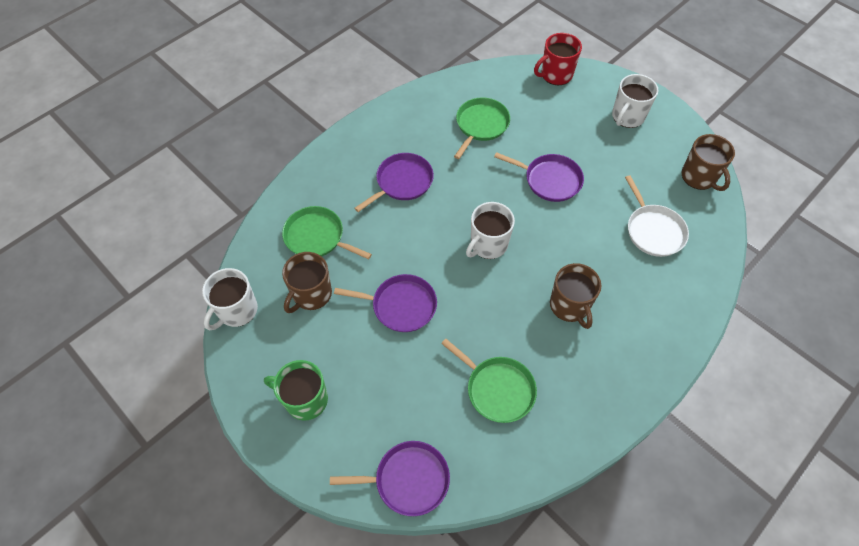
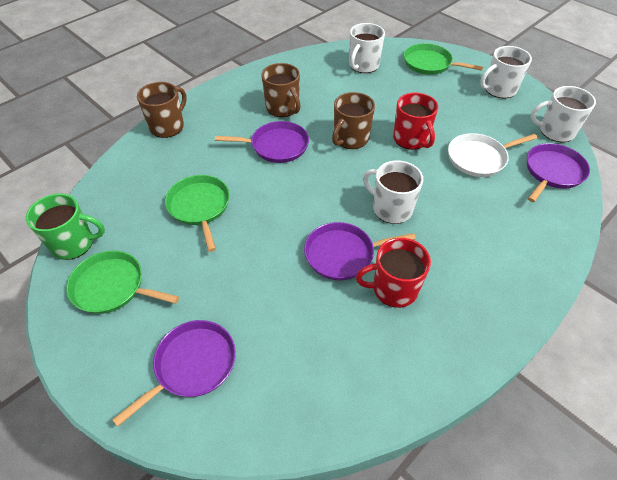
red mug: [534,33,582,85] = 1 -> [356,238,431,308] [393,92,438,150] = 2
white mug: [202,268,258,331] [466,202,515,259] [612,74,658,128] = 3 -> [349,23,385,73] [363,160,423,224] [480,46,532,98] [531,86,596,142] = 4

